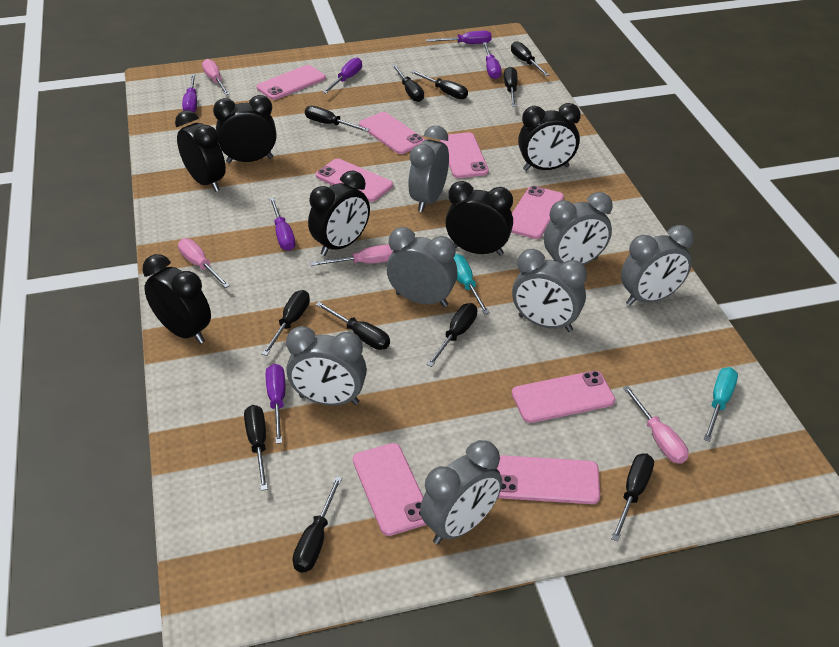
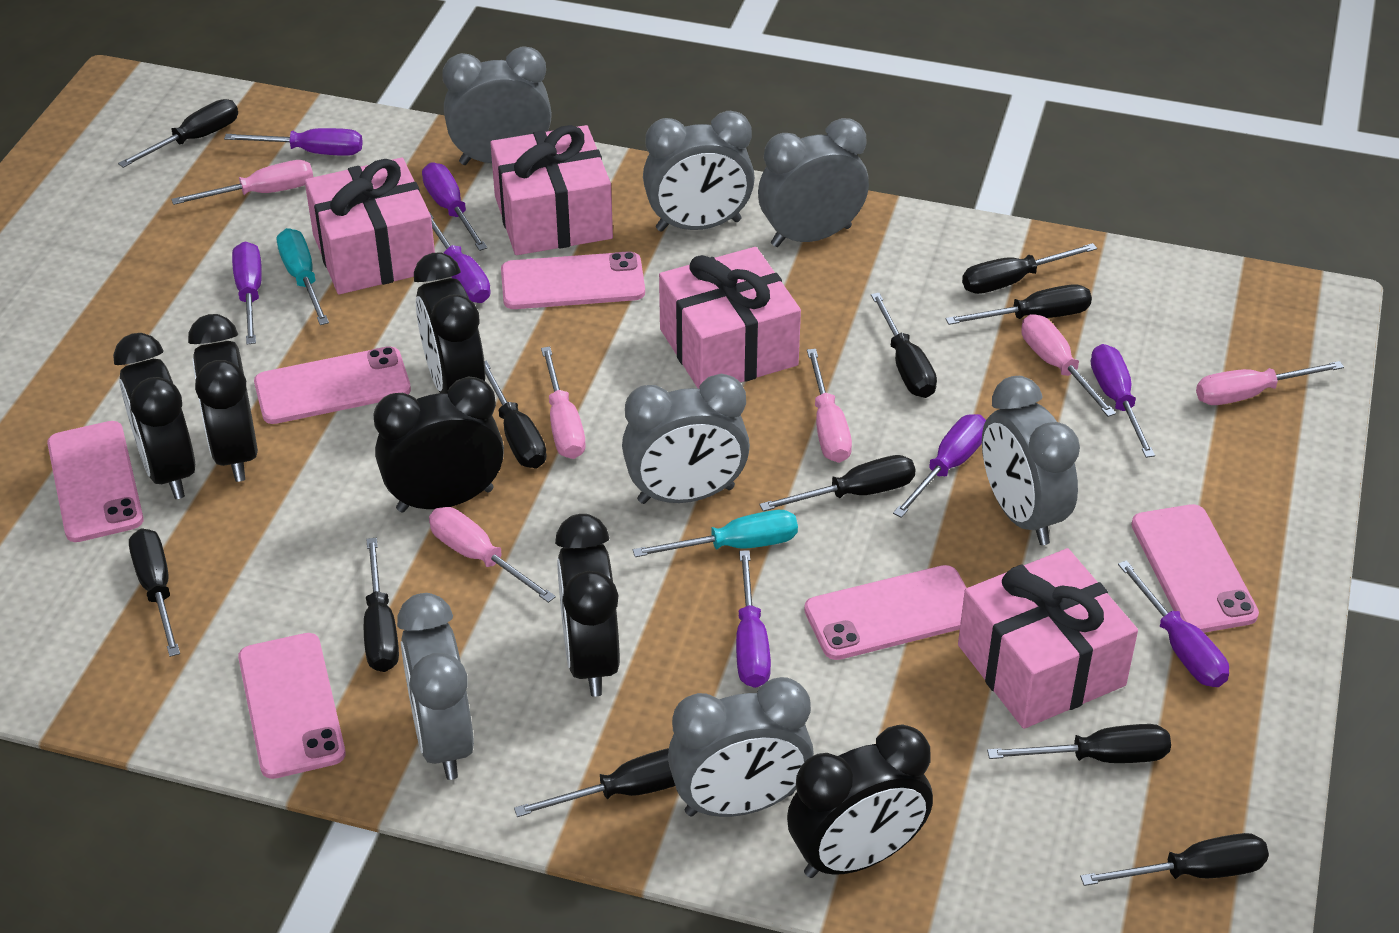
pink gift: none = 0 -> [305,158,435,294] [490,125,613,255] [659,247,801,389] [958,548,1138,729] = 4
pink phone: [257,65,326,100] [316,159,393,202] [353,443,426,536] [359,112,425,154] [440,132,489,178] [496,455,600,504] [511,186,564,239] [512,371,615,423] = 8 -> [47,421,144,542] [238,633,346,779] [254,346,411,424] [501,251,645,309] [804,565,966,660] [1131,504,1259,633] = 6
pink screwdriver: [178,238,230,288] [202,59,229,95] [310,244,393,266] [623,386,688,464] = 4 -> [171,160,313,205] [429,507,556,603] [541,347,585,459] [807,349,852,463] [1021,314,1116,417] [1196,361,1344,405] = 6
purple screwdriver: [182,74,197,112] [266,364,285,444] [269,197,295,251] [323,57,362,94] [426,31,492,44] [483,42,501,79] = 6 -> [224,128,363,156] [232,242,262,344] [422,162,487,251] [429,212,491,303] [736,550,771,688] [893,414,986,518] [1091,344,1155,458] [1118,560,1229,687] = 8

